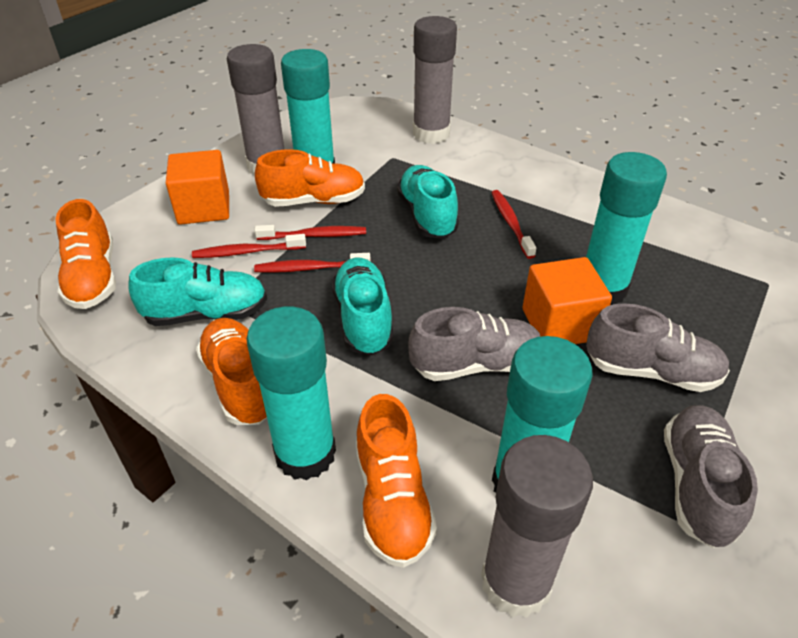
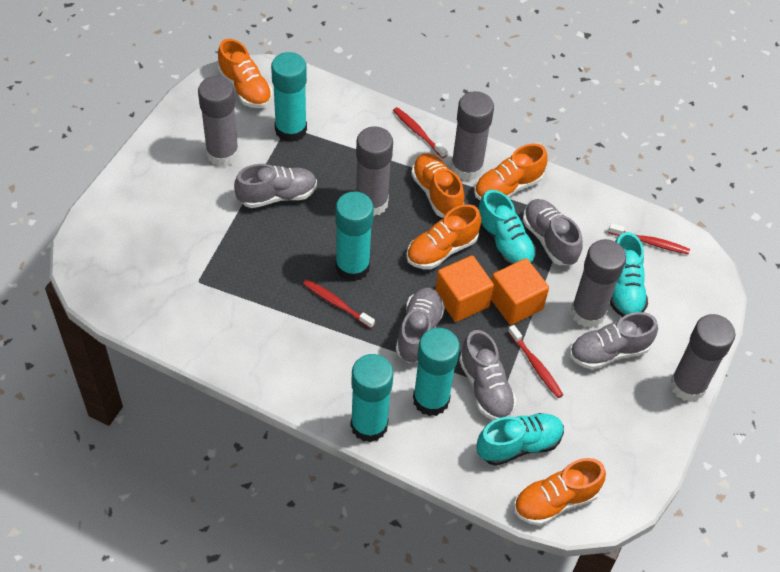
grey glue stick: [227,44,285,176] [413,16,457,144] [481,435,593,618] = 3 -> [198,76,239,166] [356,126,393,217] [451,91,494,181] [571,239,626,328] [670,314,735,402] = 5
grey shoe: [409,307,540,381] [586,303,730,392] [664,405,758,548] = 3 -> [234,164,317,208] [396,288,445,363] [459,330,517,420] [523,199,583,265] [570,312,658,369] = 5
orange shoe: [55,199,116,309] [196,318,267,425] [255,149,365,207] [356,394,437,568] = 4 -> [218,39,272,108] [406,204,481,269] [411,153,464,218] [474,144,547,200] [514,458,606,526] = 5

